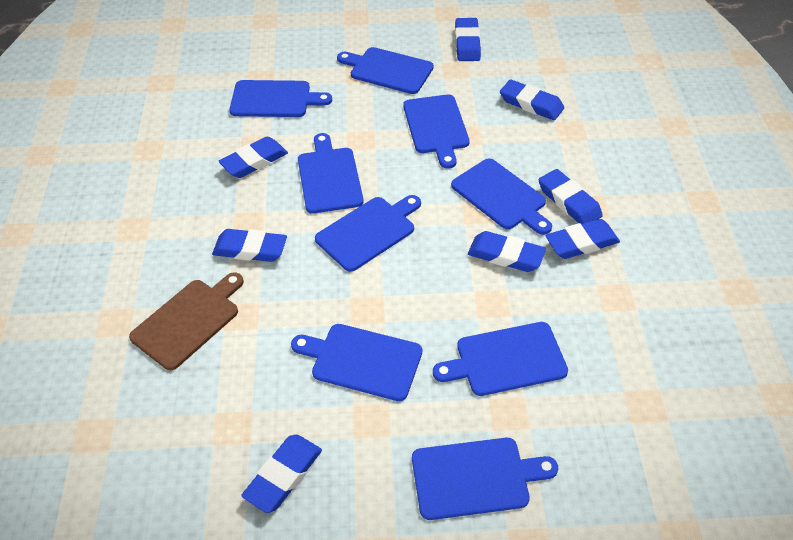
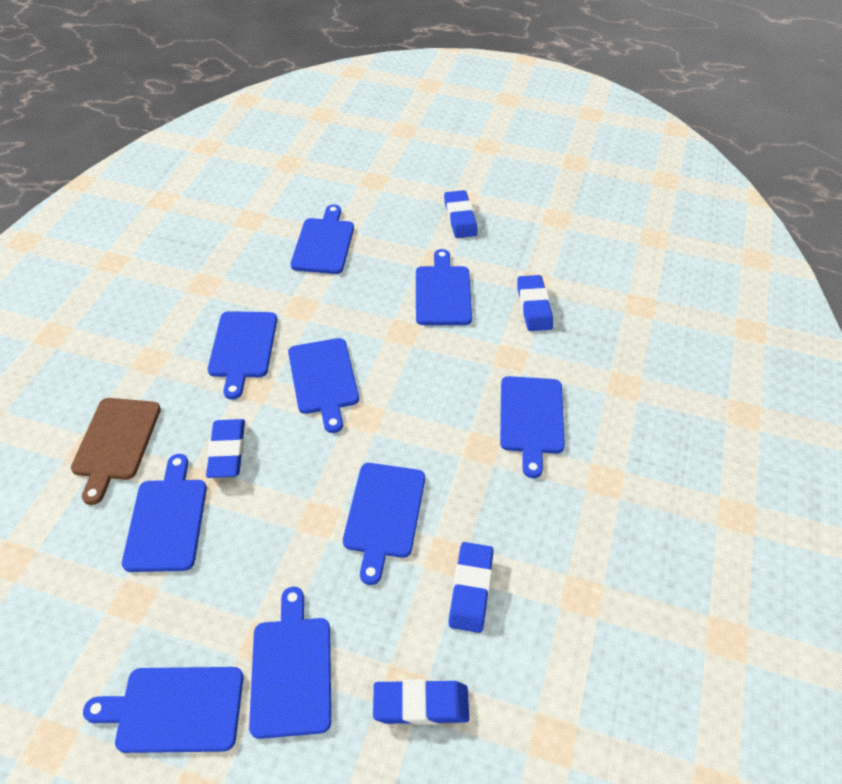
blue eraser: [212,229,287,262] [219,137,288,178] [241,434,322,513] [455,18,481,61] [468,231,546,272] [500,79,564,120] [539,169,603,224] [545,219,620,259] = 8 -> [206,419,245,478] [373,679,469,725] [444,190,478,238] [449,542,494,633] [517,275,553,331] = 5

